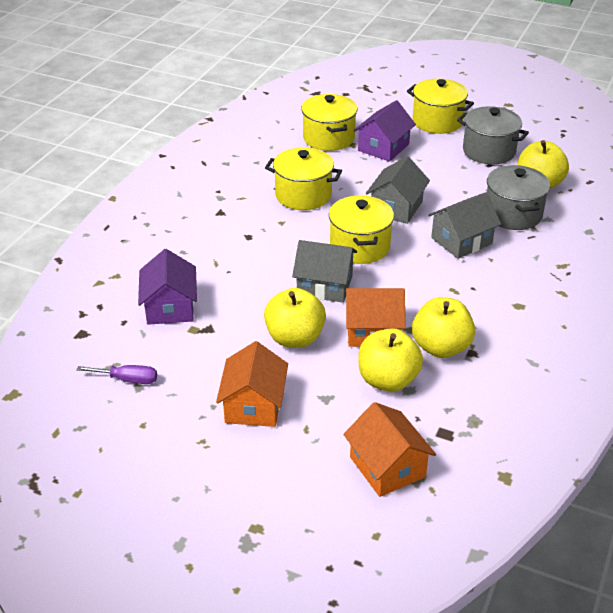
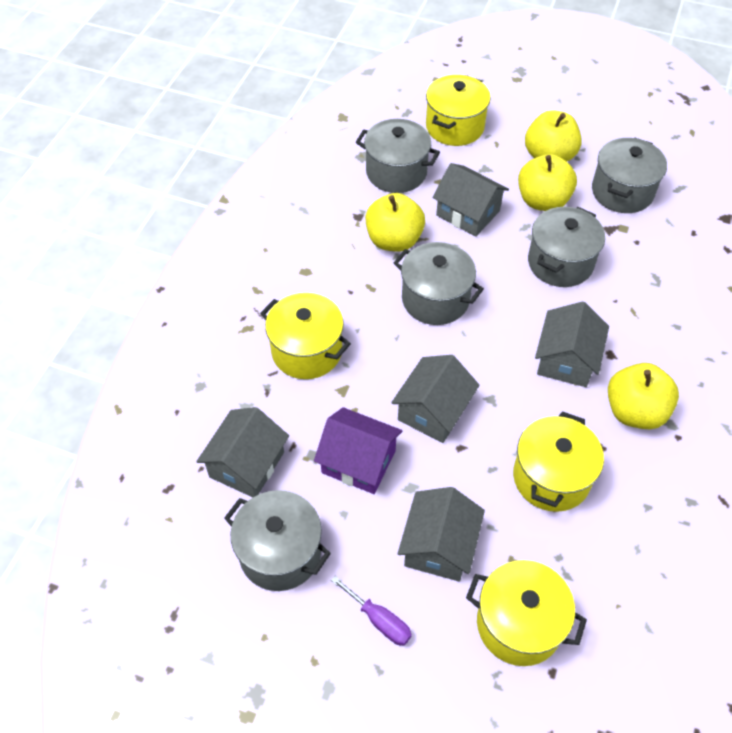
grey house: [292,240,357,303] [366,156,430,224] [428,192,501,259] = 3 -> [196,407,289,497] [391,355,480,443] [398,487,485,582] [433,163,509,237] [535,301,609,387] = 5
grey pot: [457,106,529,165] [487,165,550,230] = 2 -> [224,490,331,591] [356,119,440,193] [393,242,484,325] [528,207,605,287] [592,137,667,213] = 5
orange house: [216,341,288,427] [343,402,436,497] [345,288,405,347] = 3 -> none = 0
purple house: [138,249,197,325] [354,100,416,162] = 2 -> [314,407,402,494] = 1

